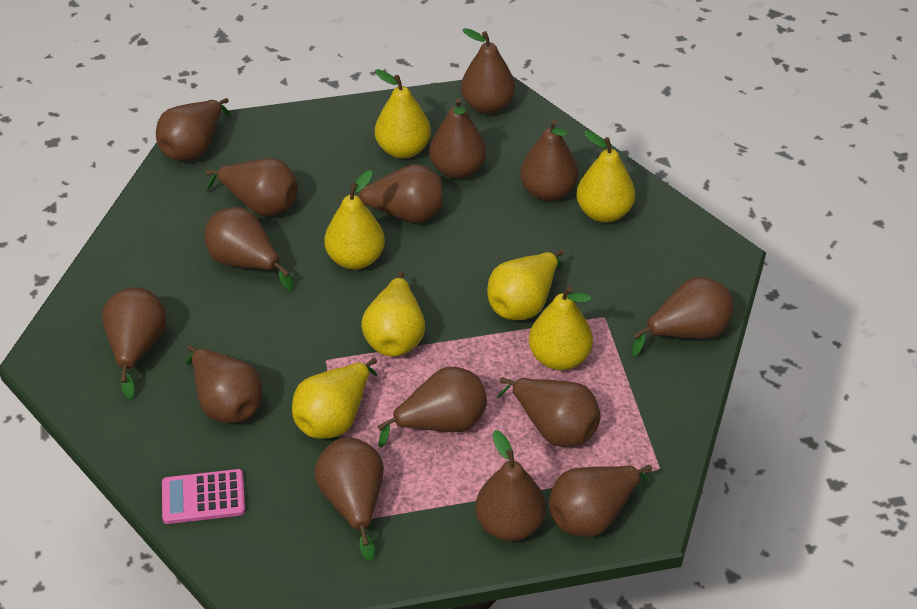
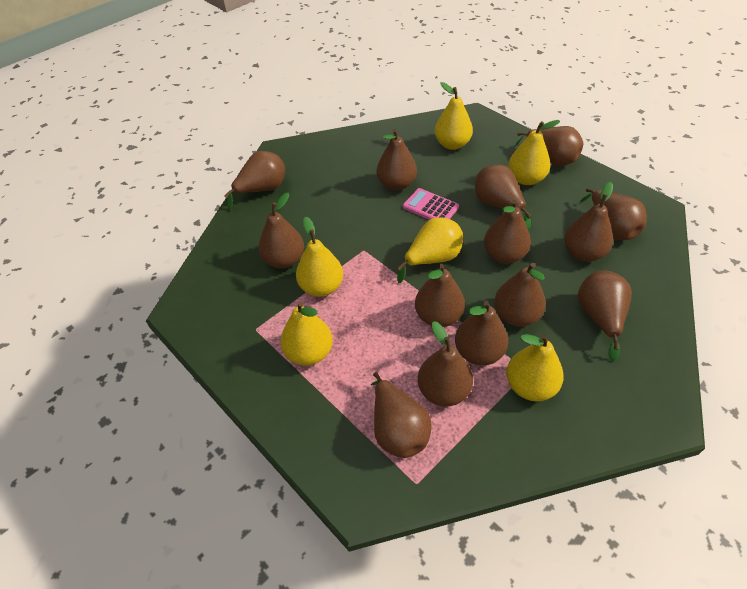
brown pear: [102,287,167,399] [156,98,230,161] [186,345,263,423] [204,207,294,291] [206,158,298,216] [314,437,384,561] [356,164,443,223] [377,367,487,448] [429,98,486,179] [461,28,515,114] [475,430,546,541] [497,377,601,447] [520,120,578,201] [549,465,652,537] [632,277,734,356] = 15 -> [224,151,285,210] [258,193,304,269] [371,372,432,458] [377,129,417,191] [415,264,465,327] [418,321,473,406] [455,301,508,365] [475,165,532,230] [484,200,531,264] [494,263,546,327] [514,126,583,166] [564,182,613,262] [578,271,632,361] [580,188,647,240] = 14
yellow pear: [292,358,377,439] [324,170,385,270] [361,271,425,356] [375,69,431,158] [487,250,564,320] [529,286,593,370] [576,131,635,223] = 7 -> [280,302,333,366] [296,217,343,297] [397,217,463,283] [435,82,473,150] [506,334,564,401] [509,120,560,185] = 6

